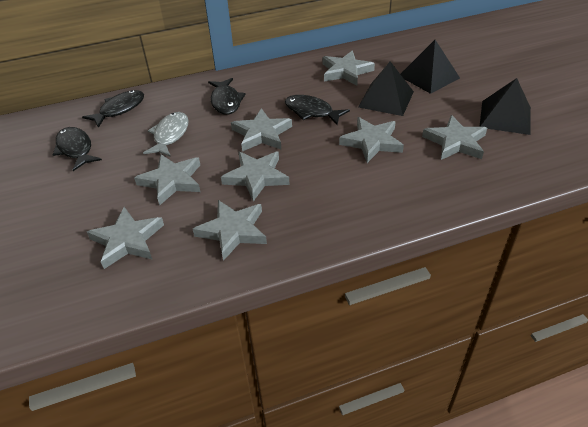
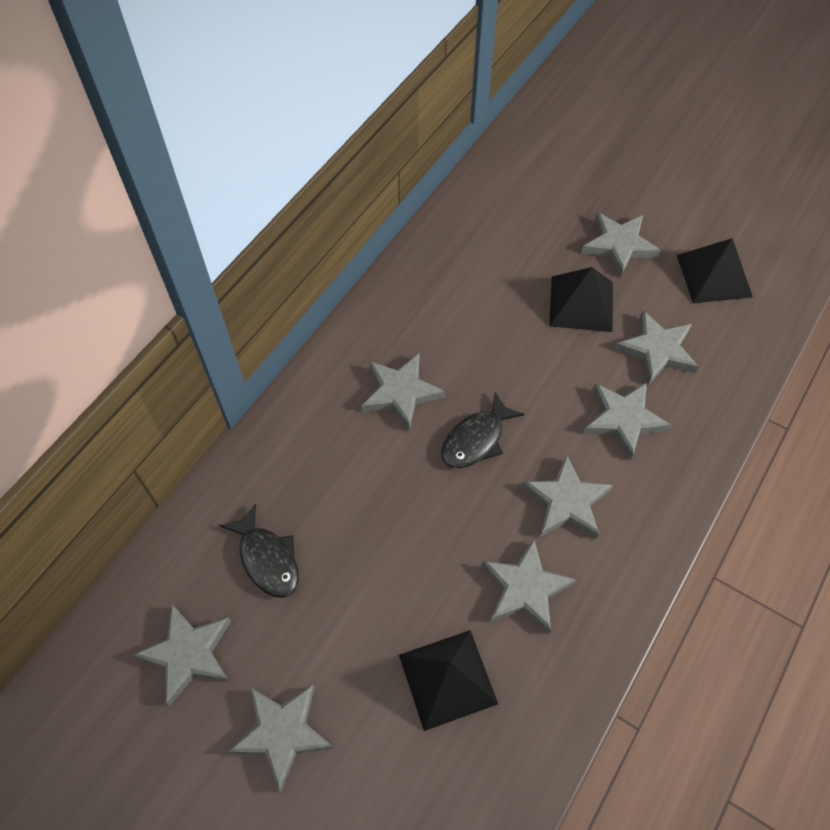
black fish: [53,127,102,171] [82,90,144,128] [208,78,246,115] [285,95,350,125] = 4 -> [220,504,299,598] [441,392,525,468] = 2
grey fish: [143,112,189,157] = 1 -> none = 0

